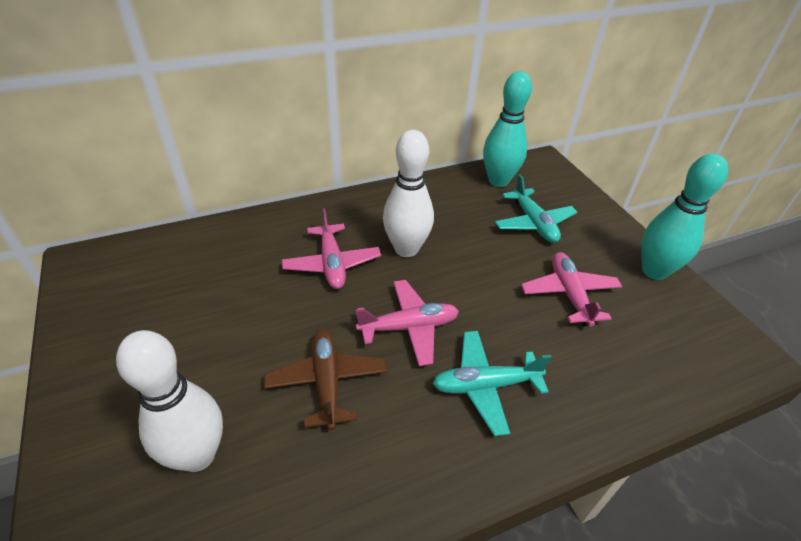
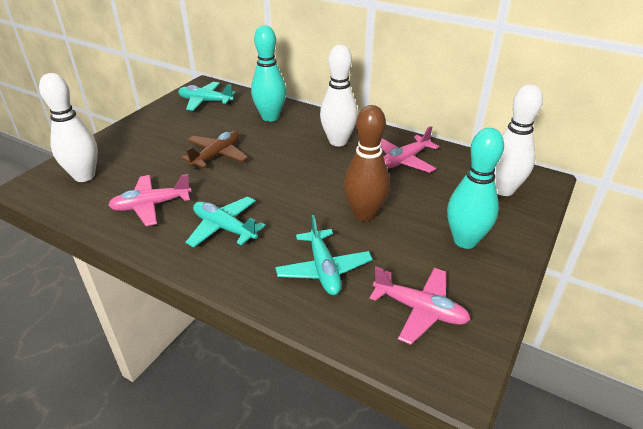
brown bowling pin: none = 0 -> [344,105,390,222] = 1
turquoise plane: [432,331,552,436] [495,174,577,243] = 2 -> [178,82,236,111] [186,196,266,248] [275,215,373,295] = 3
white bowling pin: [116,330,223,472] [383,130,434,257] = 2 -> [39,73,98,182] [320,45,358,146] [494,84,543,196] = 3

